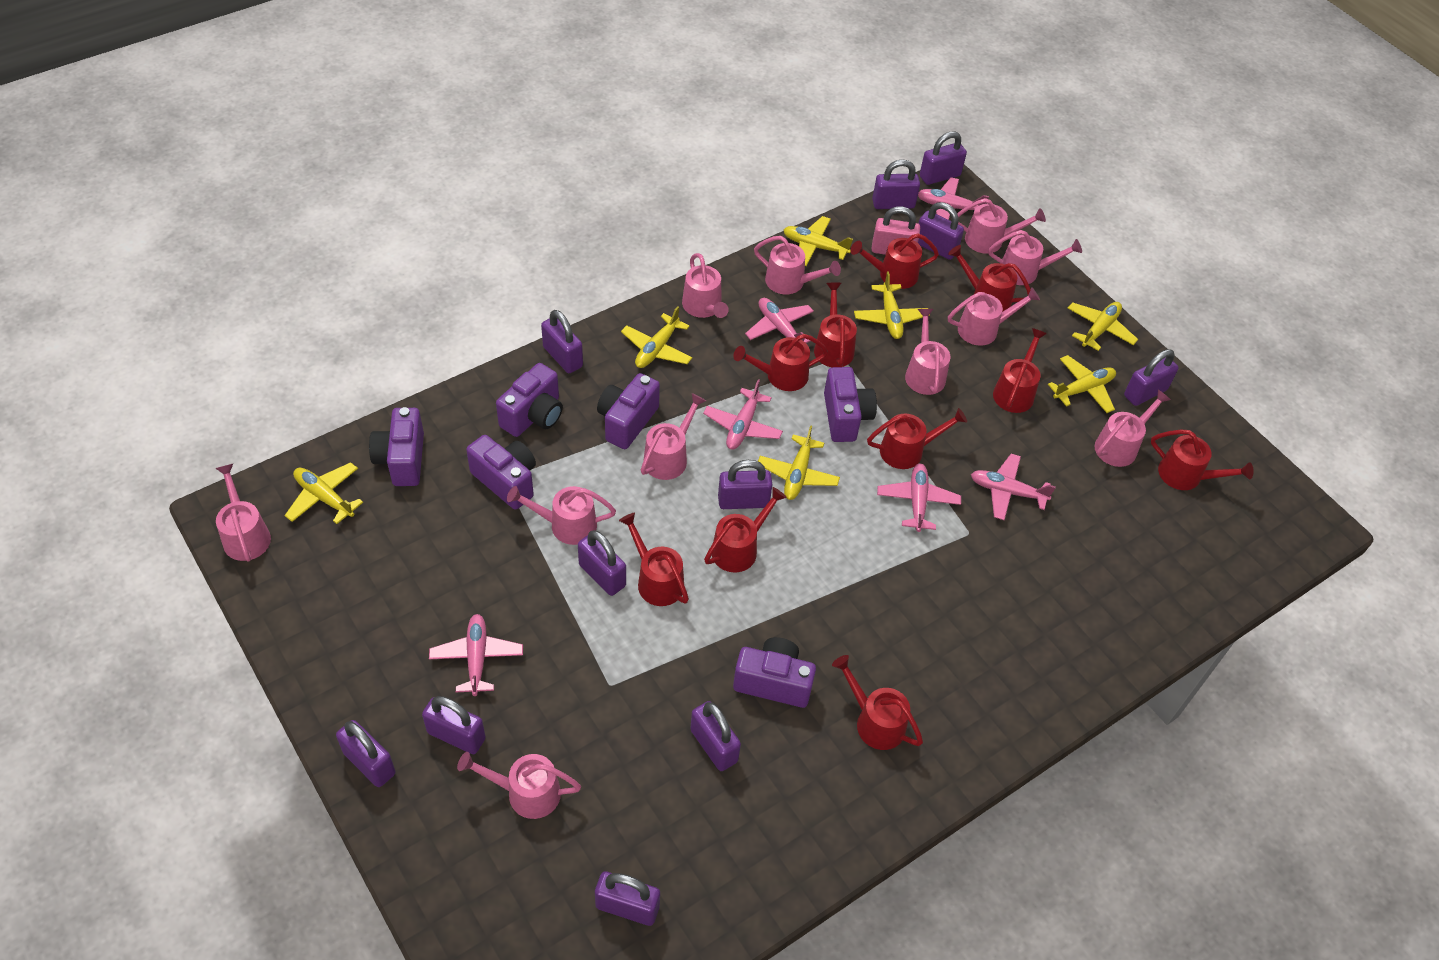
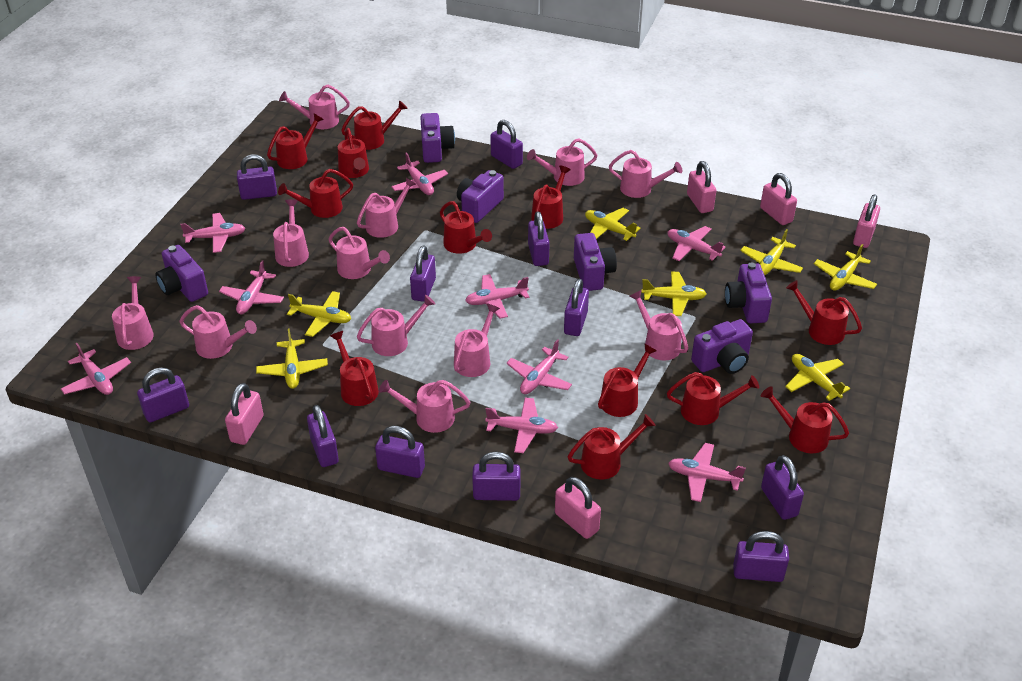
pink padlock: [871,206,920,255] = 1 -> [225,383,264,445] [555,477,601,539] [687,161,716,213] [760,173,797,225] [853,194,880,248] = 5
pink plane: [429,614,523,696] [703,379,783,450] [745,298,814,343] [877,464,961,532] [918,177,989,220] [971,454,1056,520] = 6 -> [61,343,131,395] [180,213,246,253] [219,260,284,314] [391,152,448,195] [465,274,529,319] [486,398,558,453] [506,339,572,394] [668,226,726,261] [668,443,746,502] = 9
pink watering can: [215,463,271,562] [457,752,581,819] [507,486,616,545] [641,393,706,480] [682,253,729,318] [754,236,841,294] [905,309,951,395] [948,287,1040,346] [957,198,1046,254] [988,230,1082,285] [1095,390,1171,467] = 11 -> [112,276,154,350] [179,305,257,359] [273,199,309,267] [279,85,350,129] [328,227,390,279] [357,178,416,238] [357,295,435,356] [379,380,470,433] [454,303,500,377] [527,138,598,186] [609,150,682,198] [630,290,688,360] = 12
red watering can: [619,513,689,606] [704,487,787,572] [733,334,828,391] [814,283,857,367] [832,655,923,750] [850,233,939,289] [867,408,967,469] [948,245,1031,312] [993,328,1047,413] [1151,430,1254,490] = 10 -> [267,114,324,169] [278,169,353,218] [330,331,379,406] [338,128,369,178] [341,101,408,150] [440,201,492,254] [531,166,571,229] [568,414,656,480] [598,344,657,417] [667,372,759,425] [761,386,849,453] [786,280,862,345] = 12

